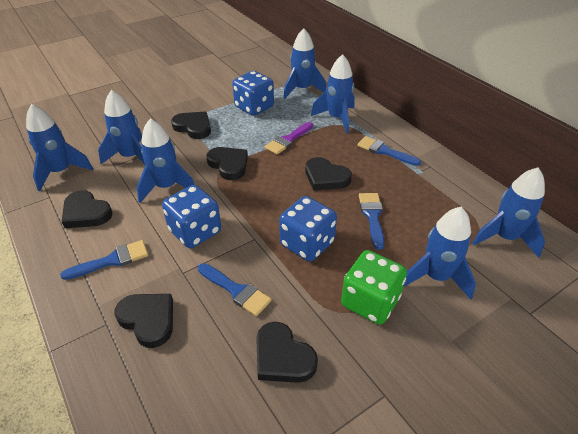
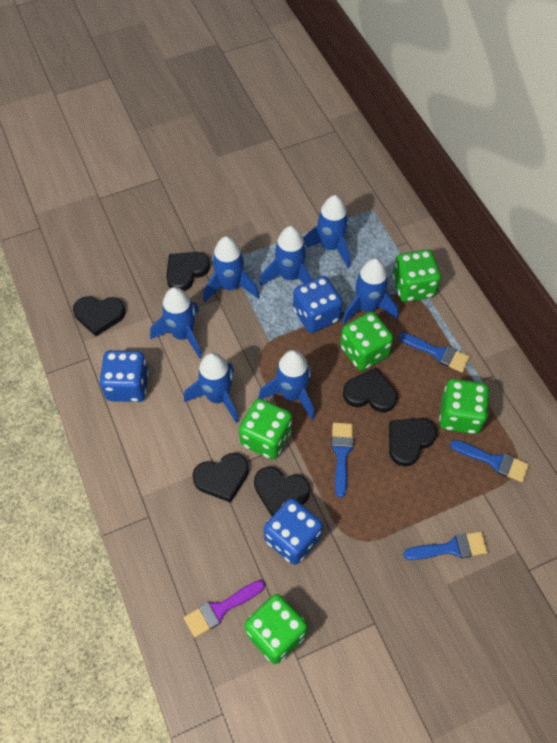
green dice: [341,250,407,325] = 1 -> [239,398,292,459] [245,594,307,664] [340,312,394,371] [393,249,441,302] [439,379,489,434] = 5

